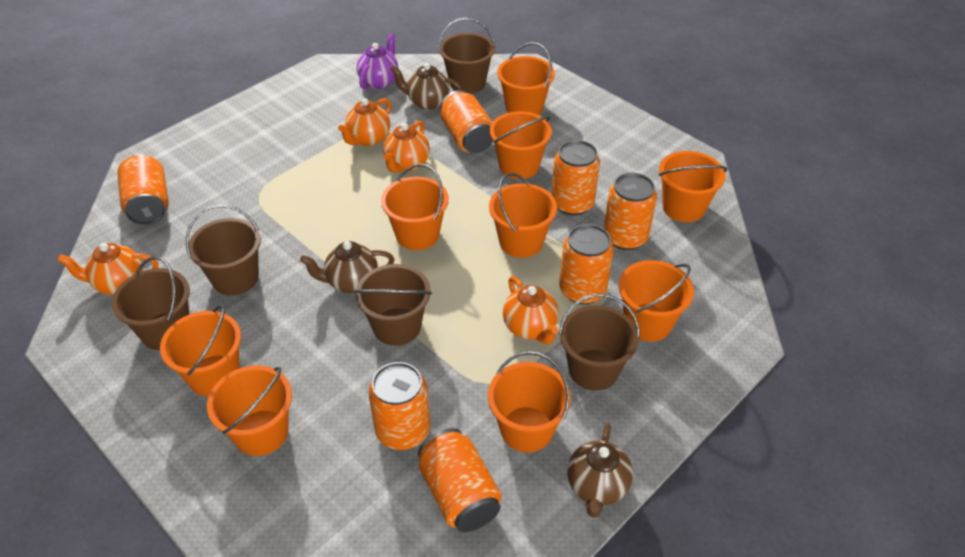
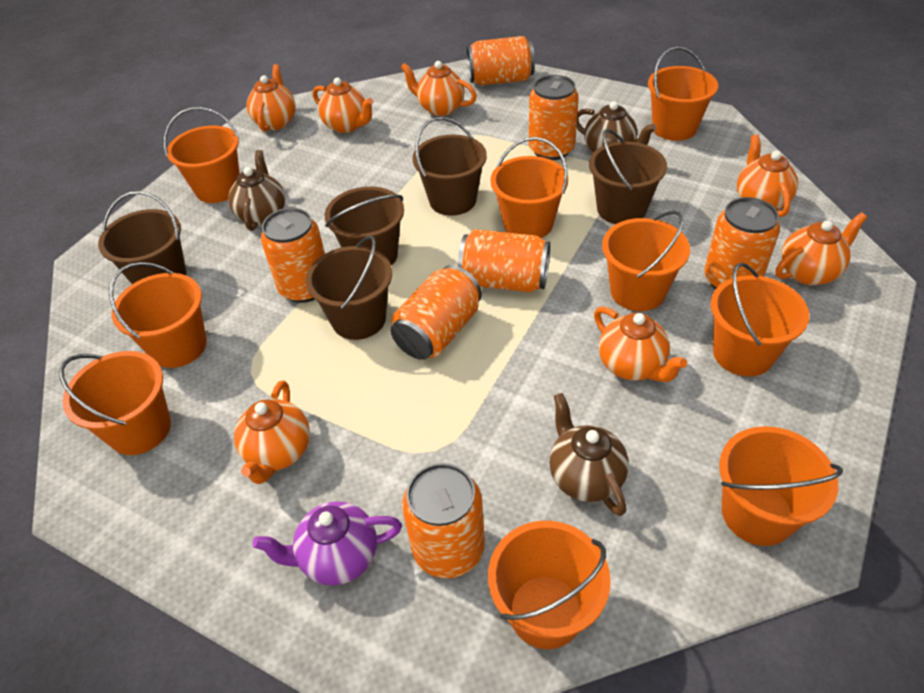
orange teapot: [57,243,159,295] [338,98,391,146] [383,121,430,173] [503,276,559,344] = 4 -> [234,380,310,484] [247,64,296,132] [313,78,373,133] [400,61,477,116] [594,306,687,382] [737,134,798,217] [775,212,867,286] = 7

